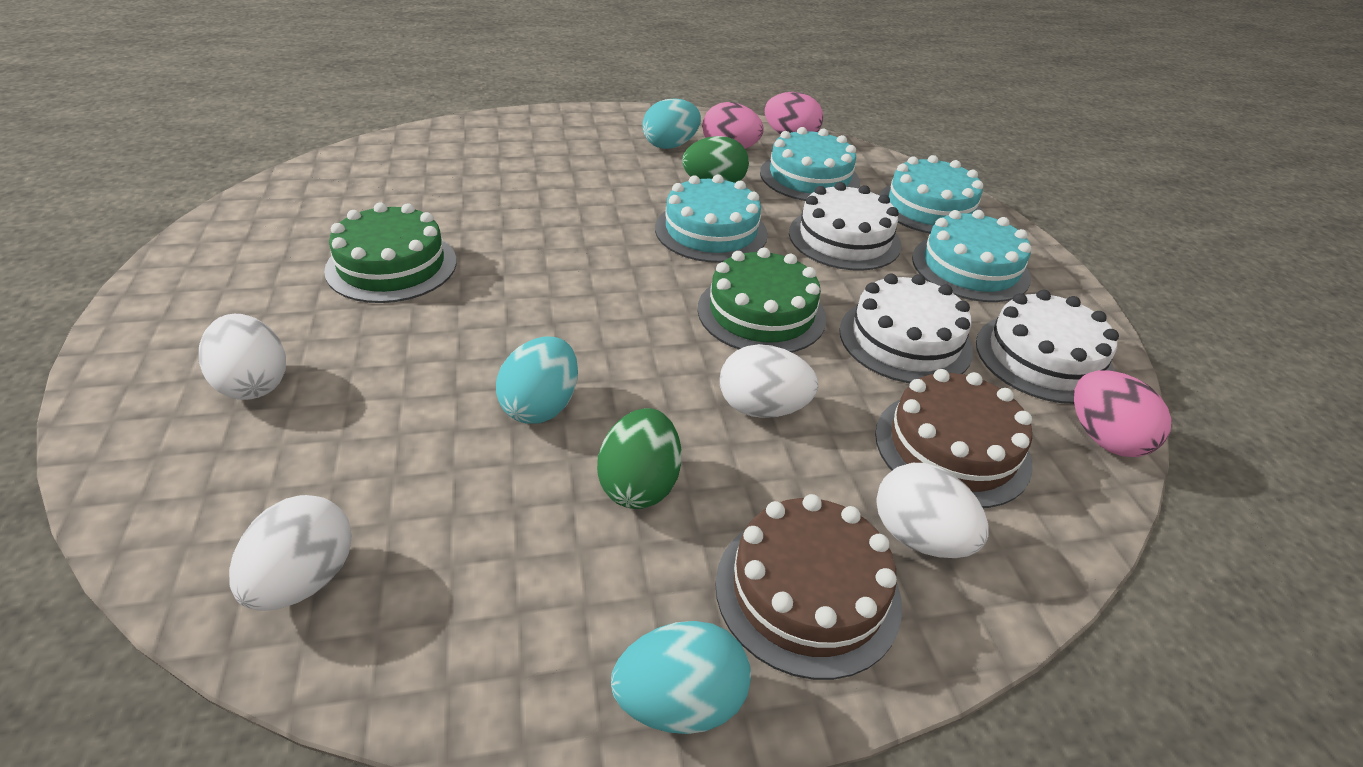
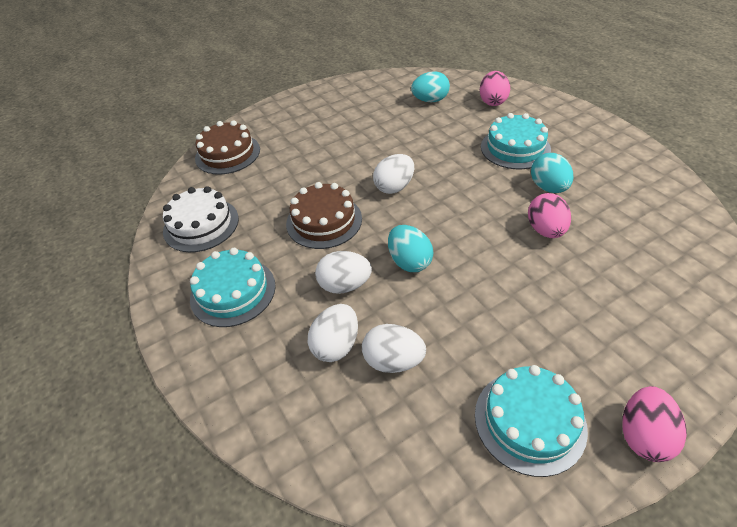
green cake: [324,203,457,303] [697,248,826,352] = 2 -> none = 0
green egg: [597,408,681,509] [682,136,749,183] = 2 -> none = 0
turquoise cake: [655,175,768,263] [760,127,860,201] [879,155,983,233] [912,210,1031,302] = 4 -> [190,248,276,327] [475,365,588,477] [481,113,551,169] = 3
white cake: [789,182,902,271] [839,273,973,383] [976,290,1119,404] = 3 -> [163,186,239,252] = 1

